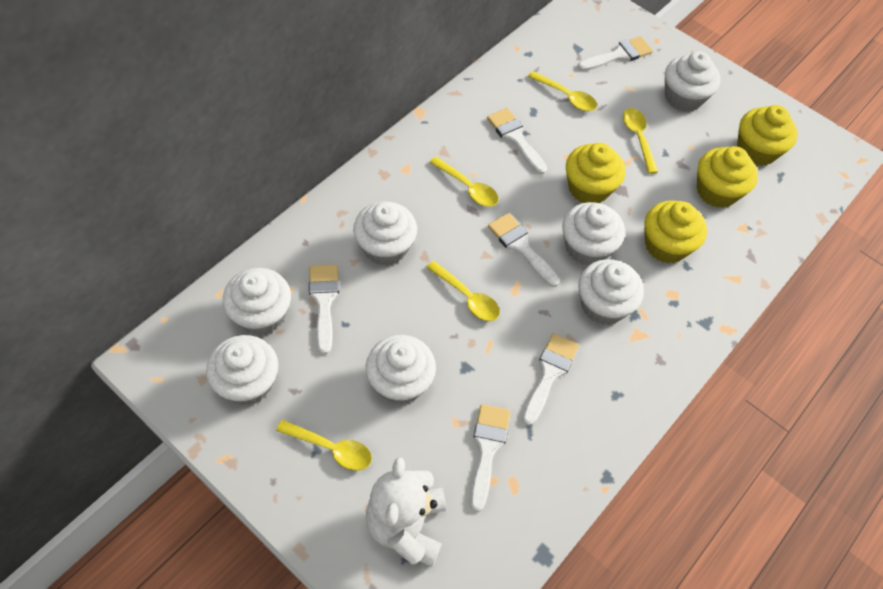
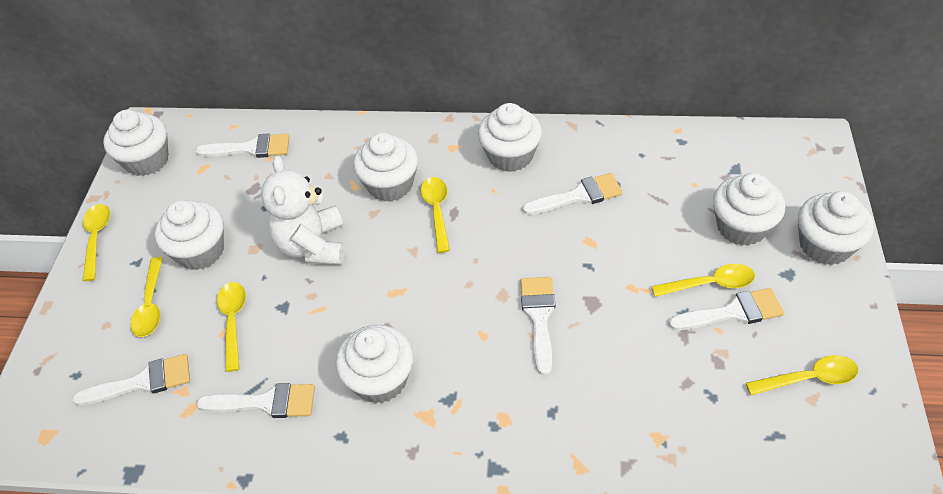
yellow cupcake: [566,143,625,203] [644,200,707,263] [697,146,758,208] [737,105,798,166] = 4 -> none = 0
yellow spoon: [276,420,372,470] [426,261,500,321] [429,157,499,207] [528,71,597,111] [623,108,658,174] = 5 -> [83,204,110,281] [131,257,163,337] [217,282,246,372] [421,177,450,253] [651,264,755,297] [746,355,858,395] = 6

